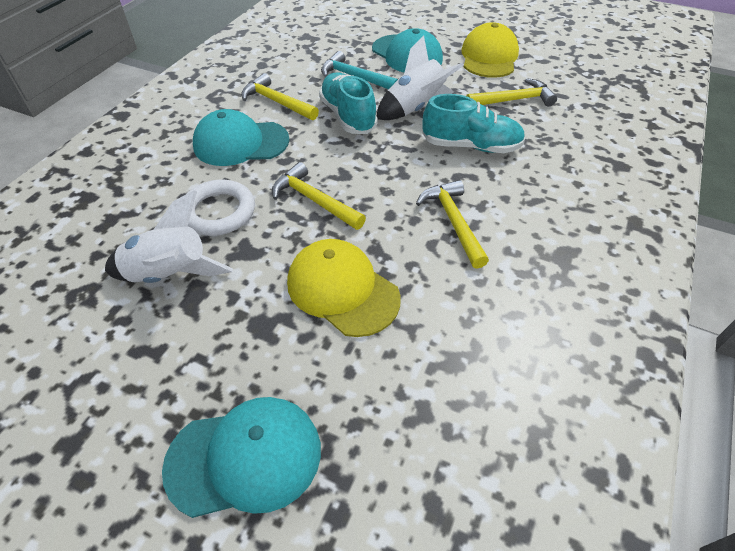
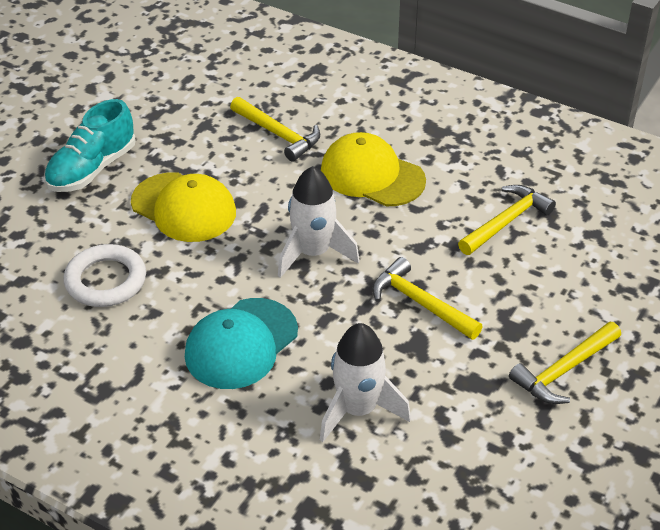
turquoise cap: [162,397,321,518] [193,109,289,166] [372,28,443,72] = 3 -> [185,298,298,389] = 1
turquoise hammer: [321,51,398,89] = 1 -> none = 0
turquoise shoe: [319,72,378,134] [422,94,525,153] = 2 -> [44,99,136,192] = 1

